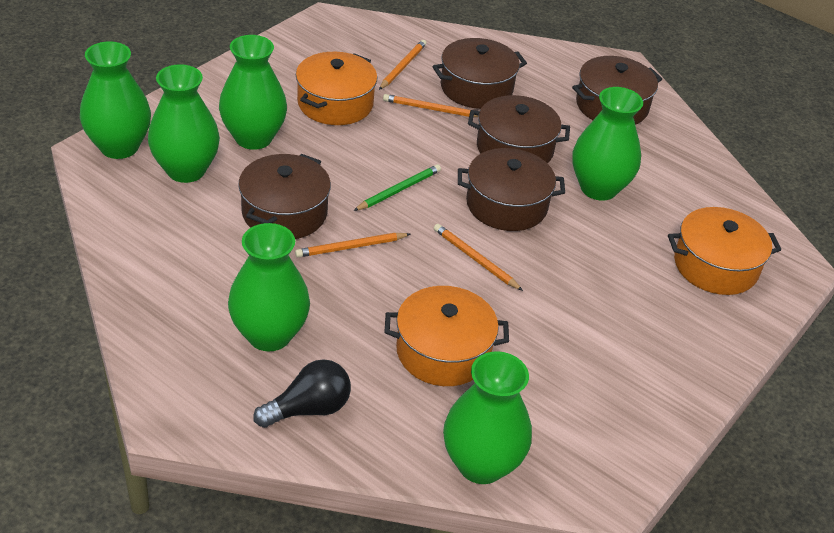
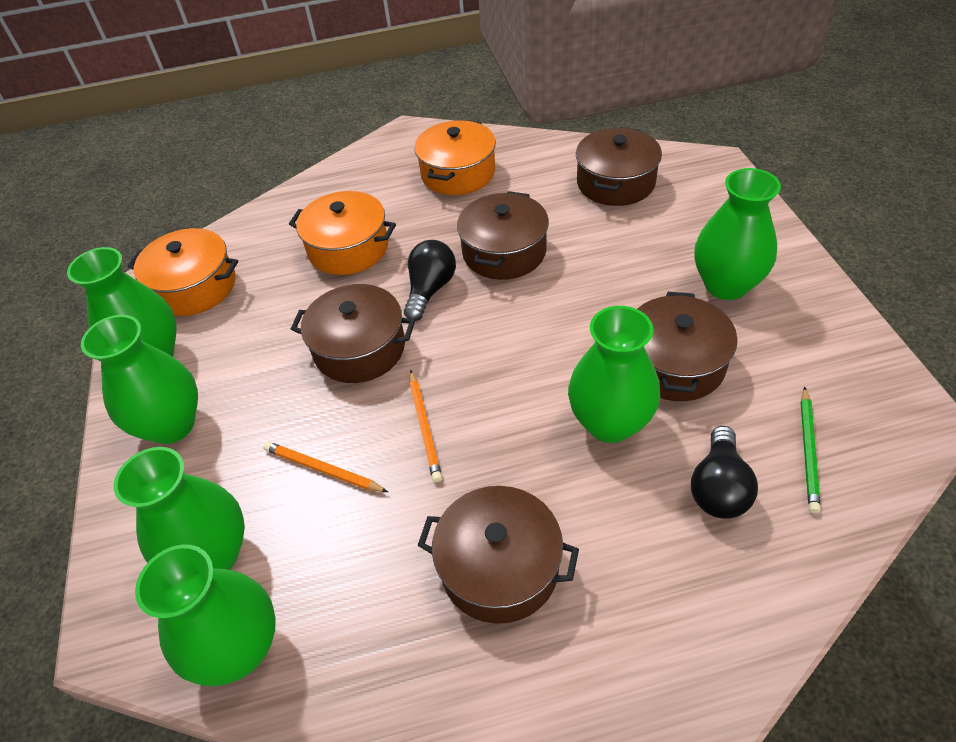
black light bulb: [253,359,351,428] = 1 -> [404,240,456,321] [691,426,758,519] = 2
orange pencil: [295,233,410,258] [379,40,427,90] [383,94,478,117] [434,224,523,291] = 4 -> [263,441,388,492] [409,370,442,482] = 2

